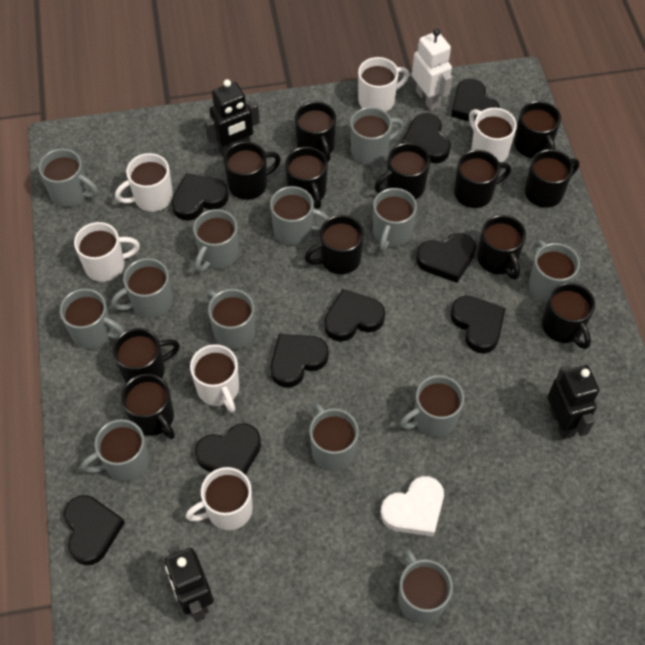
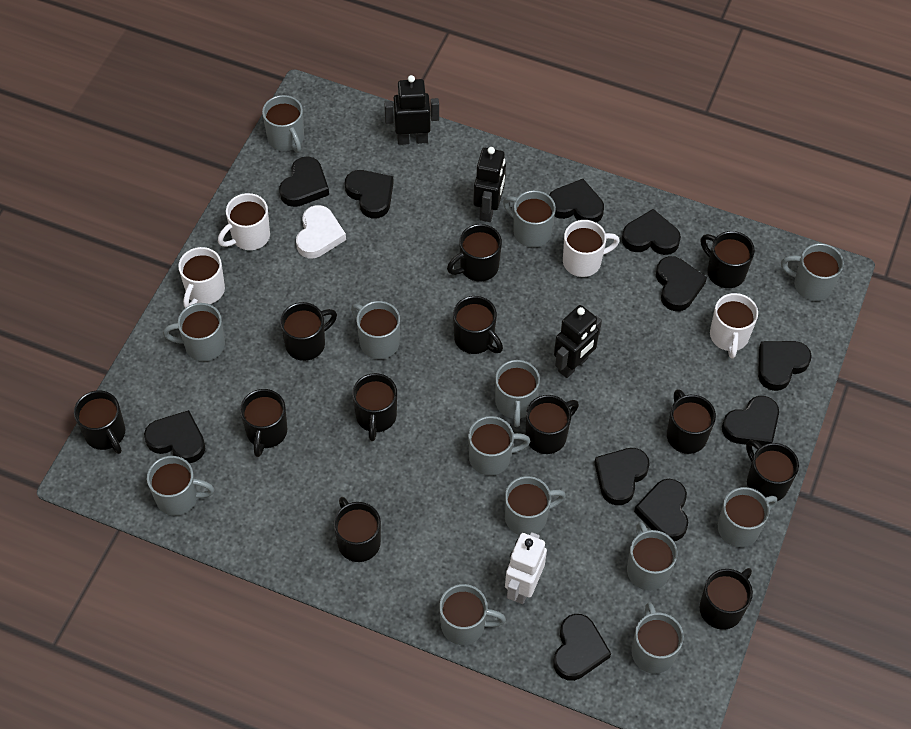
black heart: [64,495,125,565] [171,173,229,221] [195,423,261,475] [271,334,329,388] [324,289,385,341] [401,113,451,163] [416,233,476,283] [451,79,500,122] [451,296,506,353] = 9 -> [144,410,206,463] [279,156,329,207] [345,170,394,218] [549,179,604,223] [553,614,611,681] [594,448,650,505] [622,209,681,255] [634,479,688,541] [656,256,707,311] [722,396,779,446] [758,341,812,391] = 11
white mug: [74,222,140,282] [115,153,173,212] [186,467,253,530] [190,344,239,413] [358,57,409,112] [469,108,517,162] = 6 -> [178,247,225,308] [218,193,270,250] [563,220,620,277] [710,293,758,359] = 4

